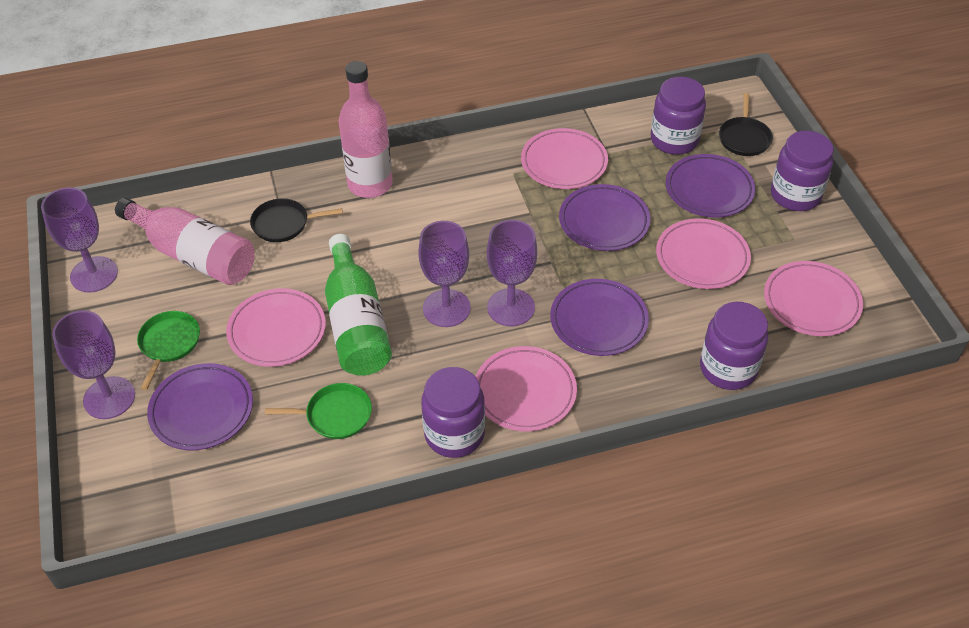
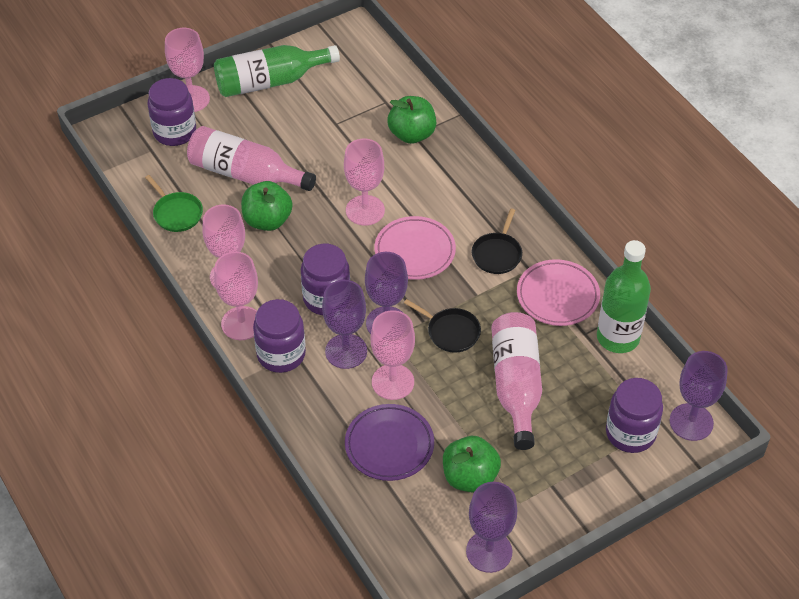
green apple: none = 0 -> [241,181,293,231] [387,96,436,144] [443,436,501,492] = 3
green bottle: [325,234,392,376] = 1 -> [214,45,340,97] [597,240,651,353] = 2
green pan: [137,311,200,390] [265,383,372,439] = 2 -> [145,175,203,232] = 1
pink goblet: none = 0 -> [165,28,210,112] [203,204,245,288] [214,252,258,340] [344,139,385,226] [371,310,415,400] = 5
pink plate: [226,288,326,367] [476,346,577,431] [521,128,608,189] [656,218,751,289] [764,261,863,336] = 5 -> [374,216,456,280] [517,259,600,326] = 2
purple plate: [147,363,253,450] [550,279,649,356] [559,184,651,251] [666,154,756,217] = 4 -> [345,404,434,481] = 1

